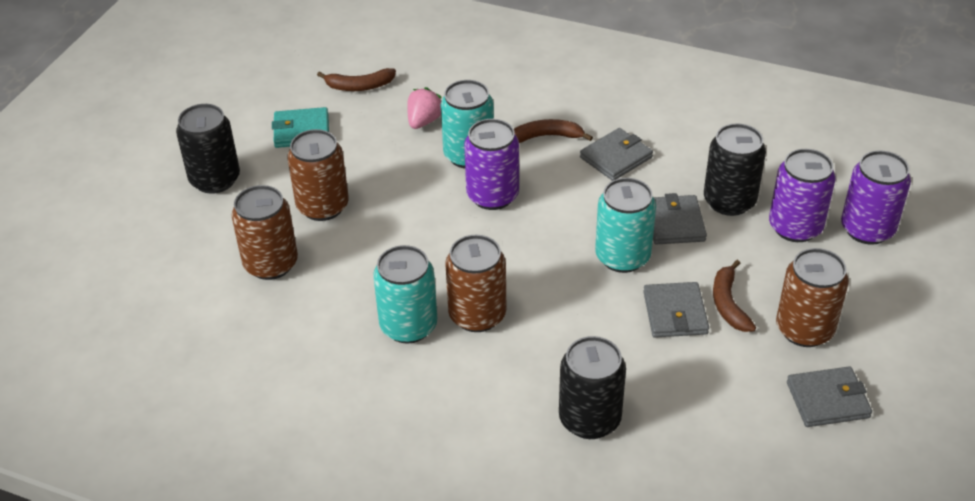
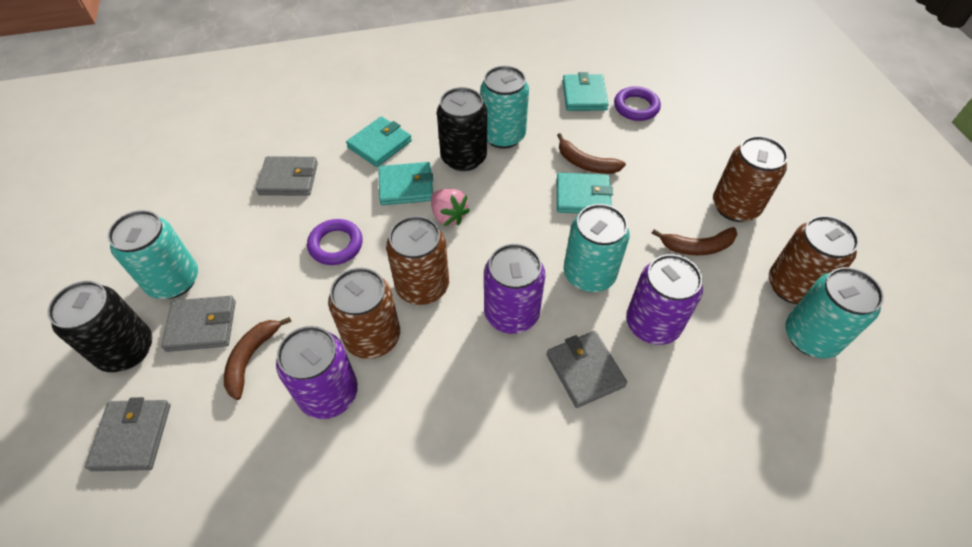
black can: [176,104,240,194] [559,336,626,439] [704,123,766,216] = 3 -> [47,281,152,372] [437,87,487,171] = 2
purple ring: none = 0 -> [307,219,363,265] [614,86,661,121] = 2
turquoise can: [373,245,437,344] [441,80,494,169] [595,178,656,273] = 3 -> [108,210,198,299] [480,66,529,149] [564,204,630,292] [785,267,884,358] = 4
turquoise wallet: [272,107,329,148] = 1 -> [346,116,412,167] [378,162,433,205] [557,173,613,214] [563,72,609,111] = 4

